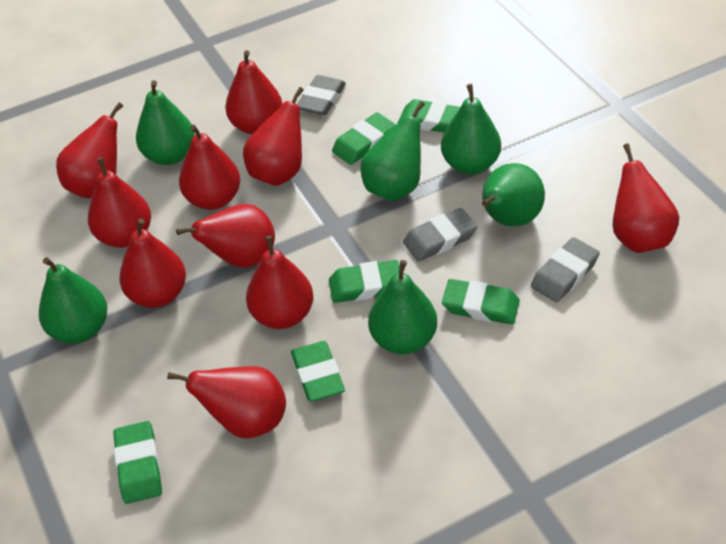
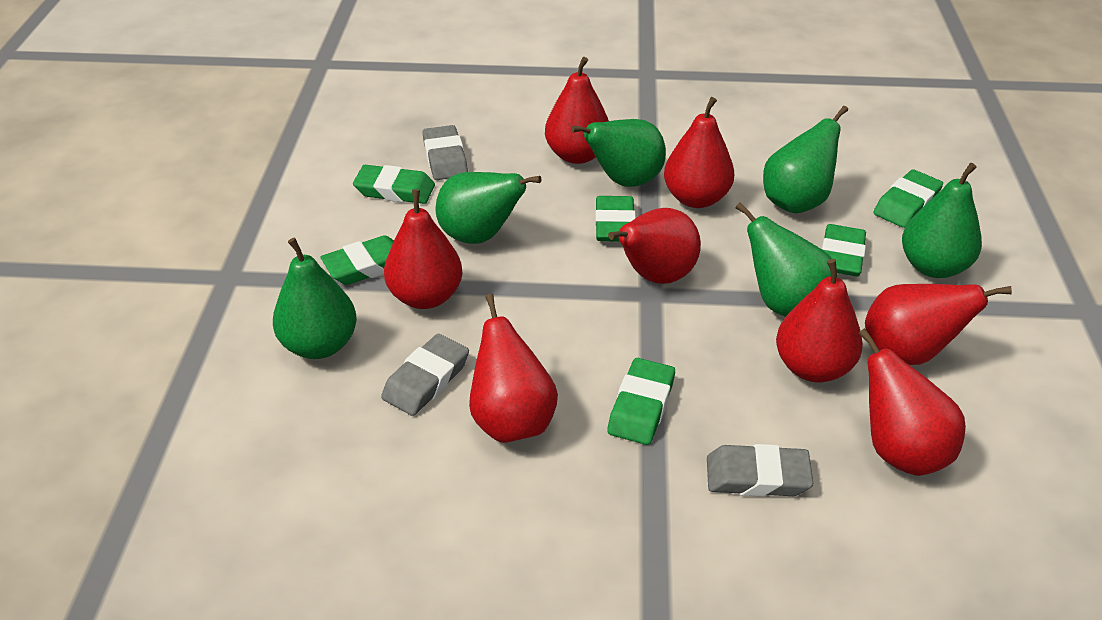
red pear: [56,102,123,198] [88,157,151,248] [119,218,186,308] [167,366,286,438] [176,204,275,268] [179,125,240,210] [225,50,282,134] [243,87,304,186] [246,236,314,329] [612,143,679,253] = 10 -> [384,189,463,309] [469,294,558,443] [545,57,609,164] [608,208,701,284] [664,97,734,208] [776,259,863,382] [858,328,966,476] [865,284,1012,365] = 8

